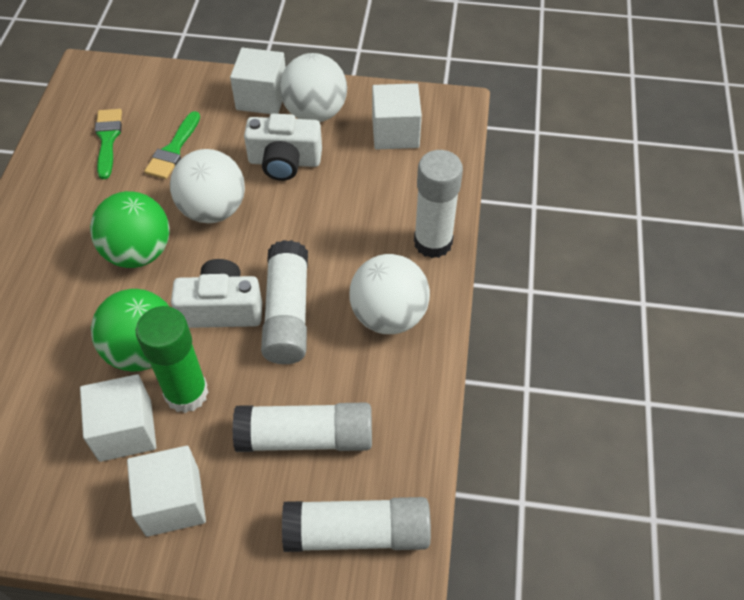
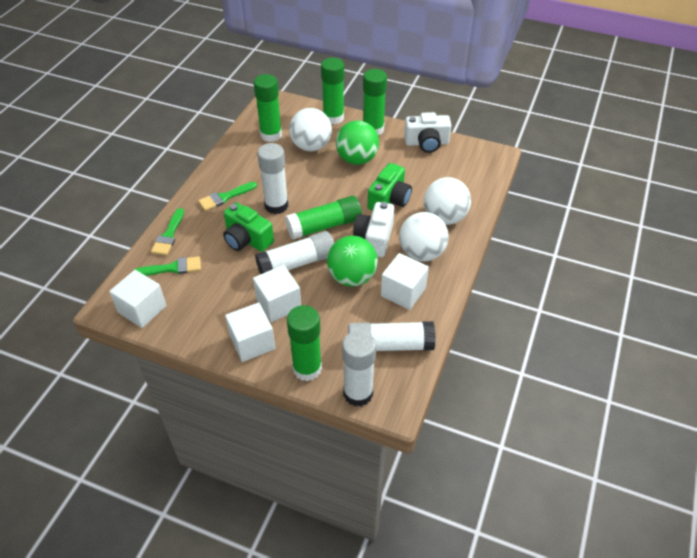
green brush: [95,109,122,179] [144,111,200,179] = 2 -> [133,256,201,276] [151,208,184,255] [198,182,257,211] = 3
green camera: none = 0 -> [223,202,274,252] [368,163,412,211] = 2
green glue stick: [136,306,209,413] = 1 -> [254,74,282,142] [285,196,362,240] [287,305,322,381] [321,58,344,125] [363,69,387,136] = 5

